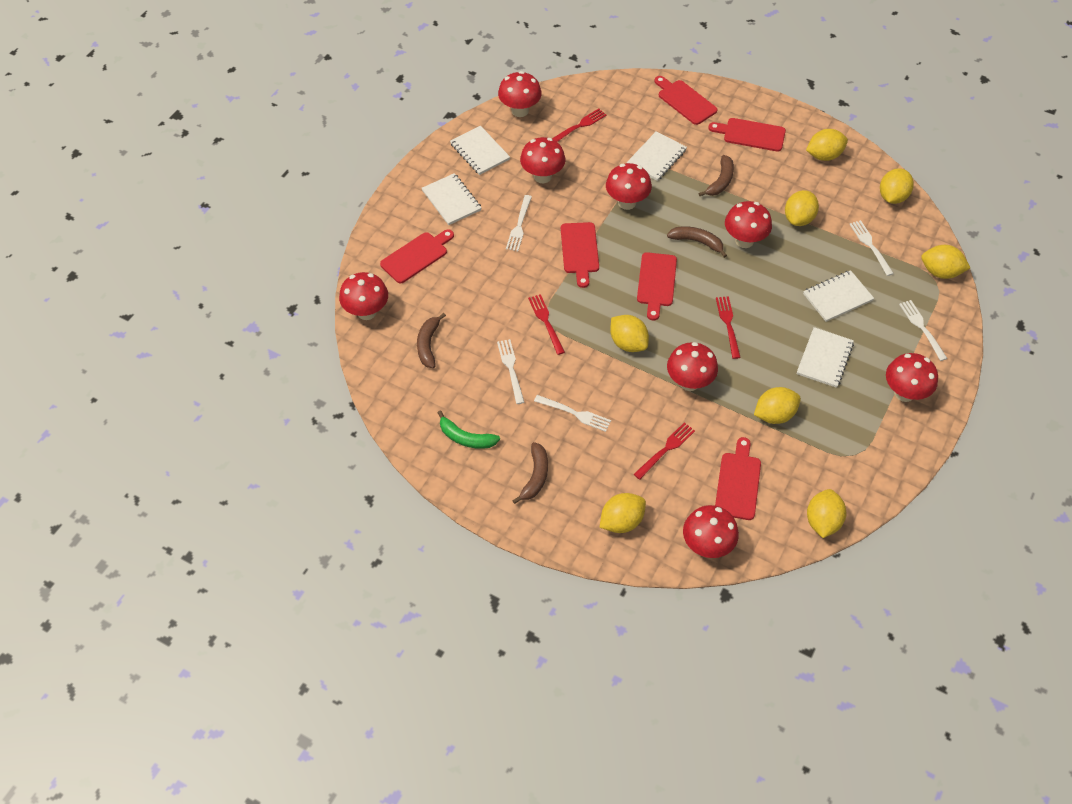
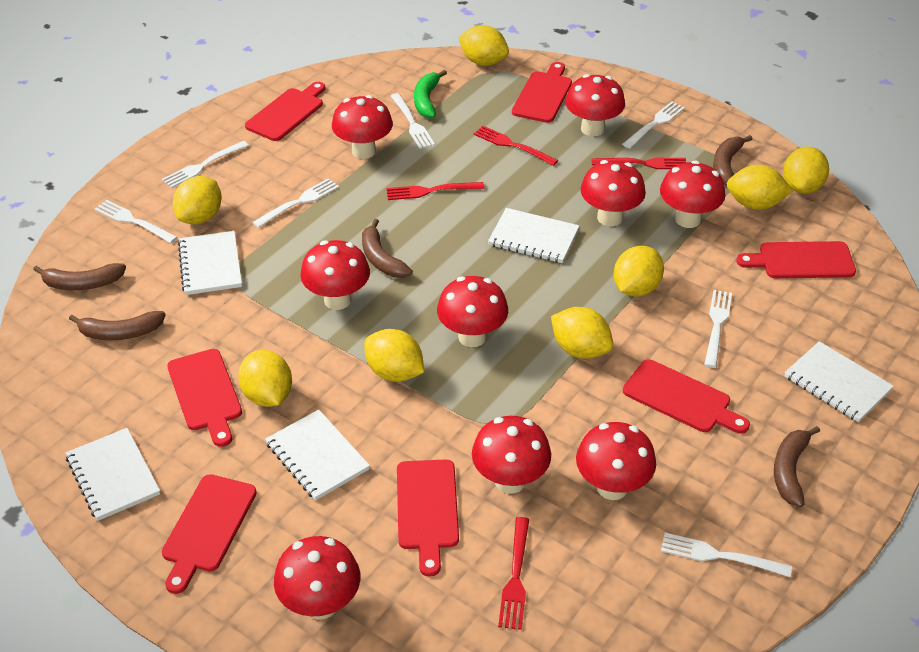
brown banana: [417,313,446,368] [512,442,548,504] [667,226,727,258] [699,155,734,196] = 4 -> [33,263,126,290] [69,311,165,340] [362,219,413,278] [713,135,752,186] [774,426,820,507] = 5
red cutting board: [380,229,454,283] [561,222,599,288] [637,252,677,320] [654,76,718,125] [708,118,786,151] [715,437,761,520] = 6 -> [162,474,257,594] [167,349,242,447] [245,82,325,141] [397,459,459,577] [512,62,572,123] [623,359,750,434] [736,241,856,278] = 7
red mushroom: [339,272,388,320] [498,71,542,117] [520,137,565,183] [606,163,652,210] [667,342,718,391] [683,505,739,558] [725,201,772,248] [886,353,938,402] = 8 -> [274,536,360,620] [300,240,370,310] [332,95,393,159] [437,276,508,347] [472,416,551,494] [565,74,625,136] [576,422,656,500] [581,160,646,226] [660,160,725,228] = 9
white fork: [497,339,525,404] [506,195,532,251] [534,395,611,432] [849,220,894,276] [899,300,947,361] = 5 -> [94,200,178,243] [162,141,249,188] [252,178,339,228] [391,93,435,149] [623,101,685,148] [661,533,792,577] [704,290,732,368] = 7

